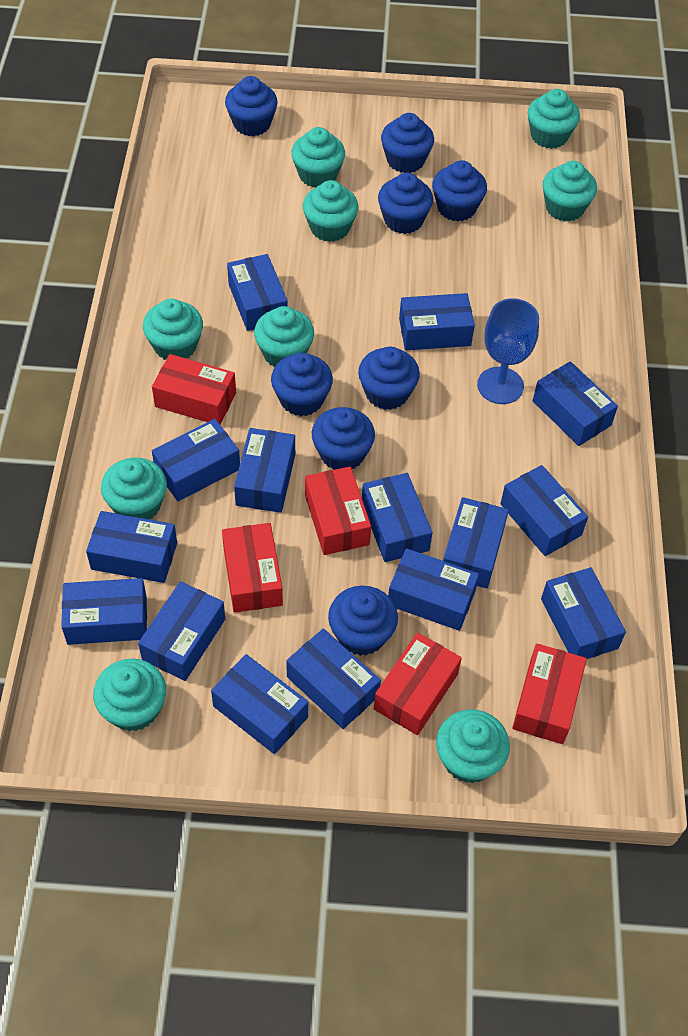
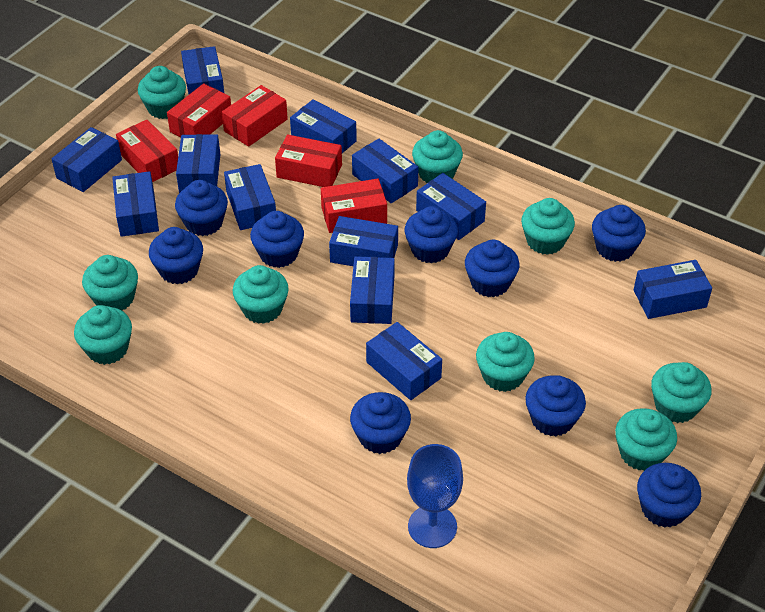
blue box: [61,578,147,645] [86,511,177,583] [138,581,225,681] [152,419,240,501] [211,654,308,754] [227,254,288,331] [234,428,295,513] [286,628,381,729] [362,473,433,562] [388,548,479,631] [399,293,475,350] [443,497,509,589] [500,465,588,556] [533,361,618,446] [541,567,626,659] = 15 -> [52,127,122,192] [112,171,159,237] [176,134,220,193] [181,46,224,94] [224,164,276,230] [290,99,357,153] [329,216,398,266] [350,256,395,324] [352,138,419,203] [366,322,442,400] [416,173,486,240] [634,260,712,319] = 12
blue cupcake: [225,76,278,136] [271,353,333,416] [312,407,375,470] [328,586,398,656] [358,346,420,410] [378,173,433,234] [381,113,434,173] [432,160,487,221] = 8 -> [149,227,203,284] [175,180,228,236] [250,211,304,268] [350,392,411,454] [404,206,458,263] [465,240,520,297] [525,375,586,436] [592,205,646,262] [637,463,701,528] = 9

